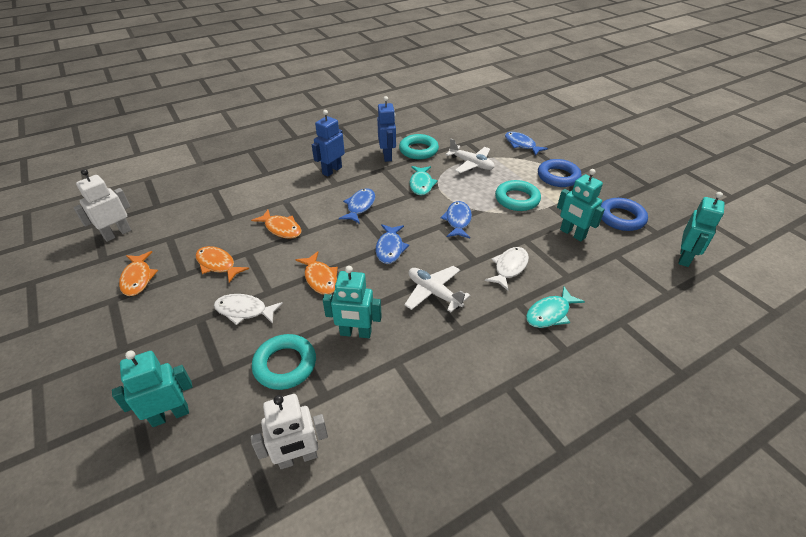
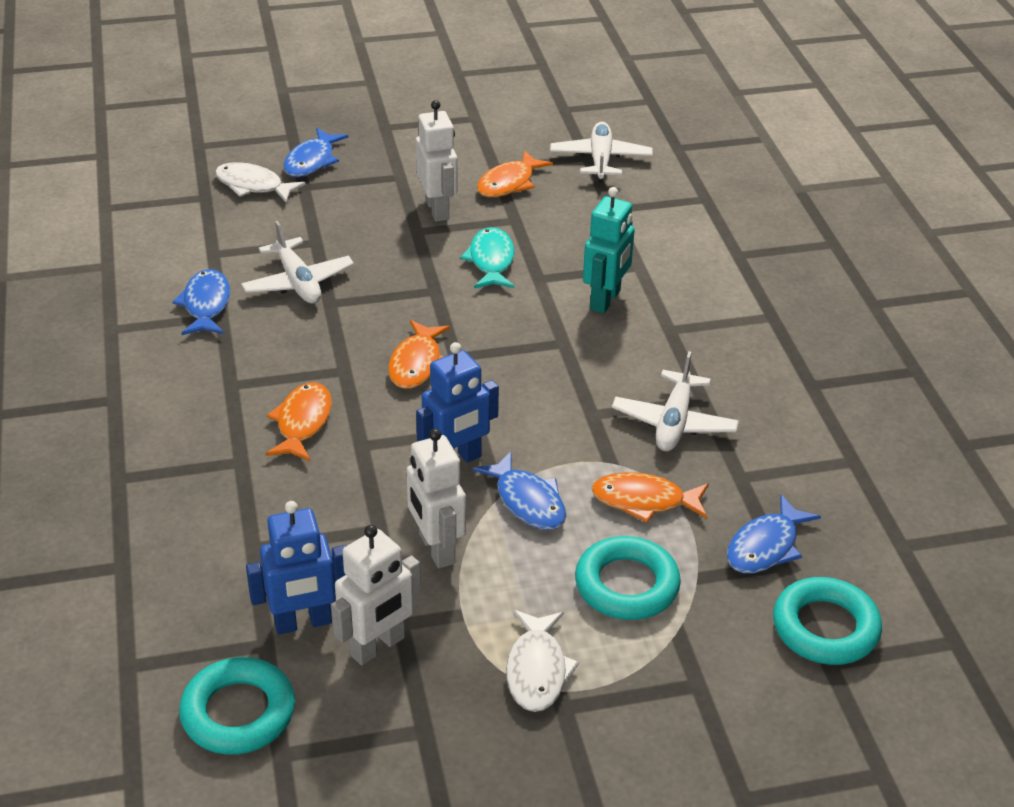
blue ring: [538,159,582,187] [601,198,648,231] = 2 -> none = 0
turquoise fish: [409,166,438,195] [526,287,585,328] = 2 -> [460,227,515,288] = 1
turquoise robot: [112,350,192,427] [323,266,382,338] [557,169,605,241] [678,192,725,267] = 4 -> [583,187,635,314] = 1
white plane: [404,266,470,312] [445,139,495,173] = 2 -> [241,221,354,304] [550,122,653,183] [612,351,739,451] = 3
white robot: [73,169,131,242] [251,394,328,469] = 2 -> [331,525,421,665] [407,429,466,568] [416,100,458,222] = 3

